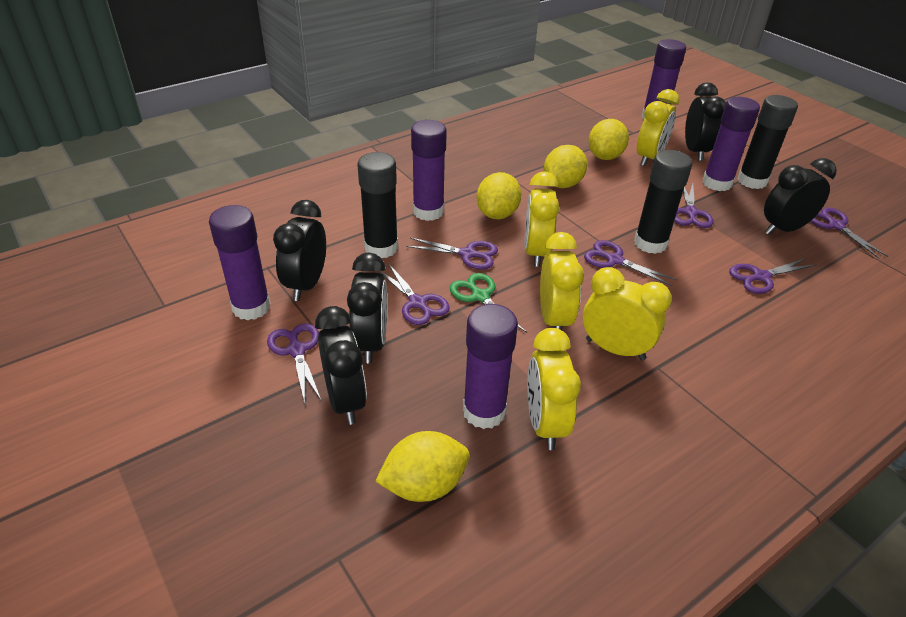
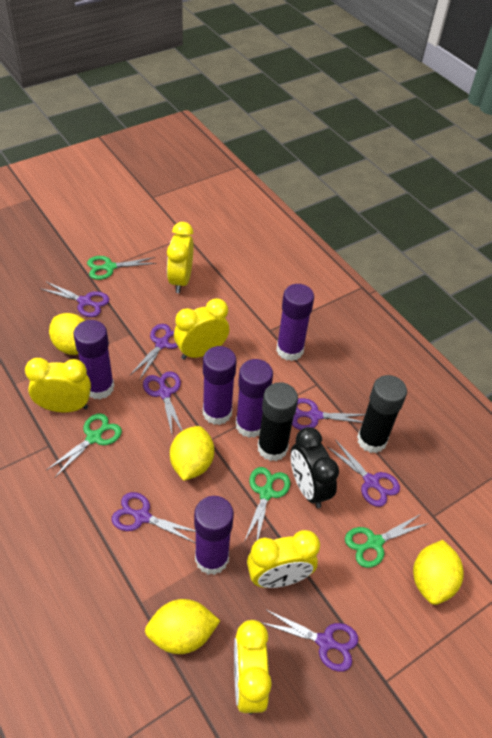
black clock: [273,200,326,301] [315,306,367,425] [347,253,387,363] [685,82,726,161] [764,158,837,235] = 5 -> [291,427,339,508] = 1
black glue stick: [357,152,398,258] [634,150,692,254] [737,95,798,189] = 3 -> [257,382,298,461] [357,375,407,453] = 2
green scissors: [450,273,527,333] = 1 -> [46,413,122,477] [87,256,157,280] [244,467,290,542] [345,513,429,568] = 4

